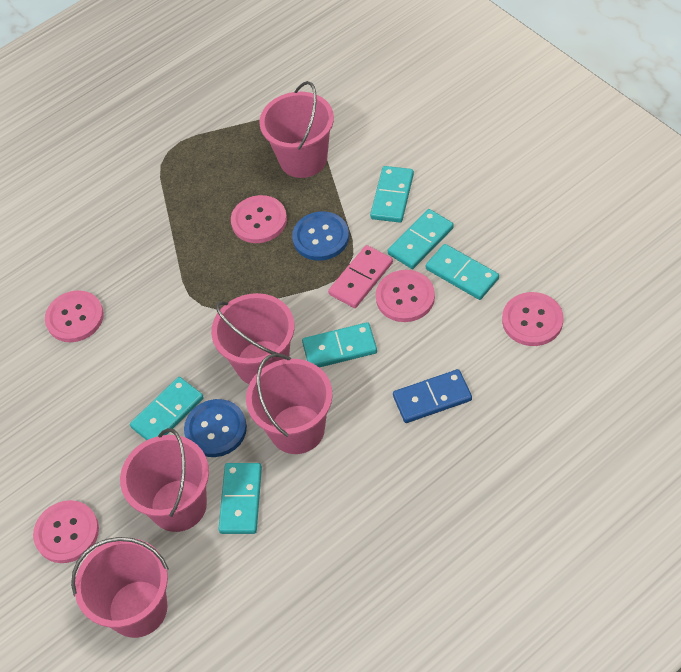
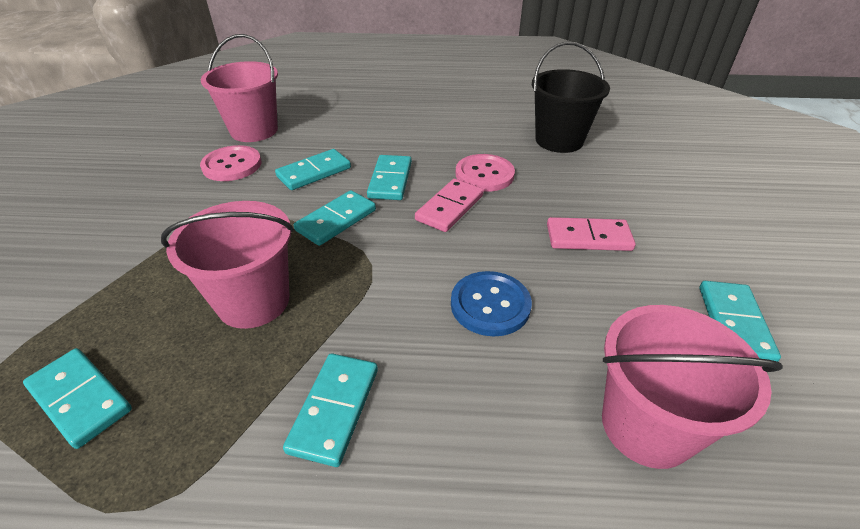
black bucket: none = 0 -> [532,41,610,153] = 1
blue button: [184,399,247,457] [292,212,349,261] = 2 -> [451,271,532,337] = 1
blue domino: [393,369,472,423] = 1 -> none = 0
pink bucket: [71,537,169,638] [120,428,209,532] [211,293,295,384] [246,353,333,454] [259,81,334,178] = 5 -> [161,201,294,329] [201,34,278,142] [602,305,783,469] = 3
pink button: [33,500,99,563] [45,290,104,342] [231,195,287,243] [376,270,435,322] [502,292,563,346] = 5 -> [200,145,262,181] [455,154,515,192] = 2
pink domino: [328,245,393,308] = 1 -> [415,179,484,232] [547,217,636,251] = 2

